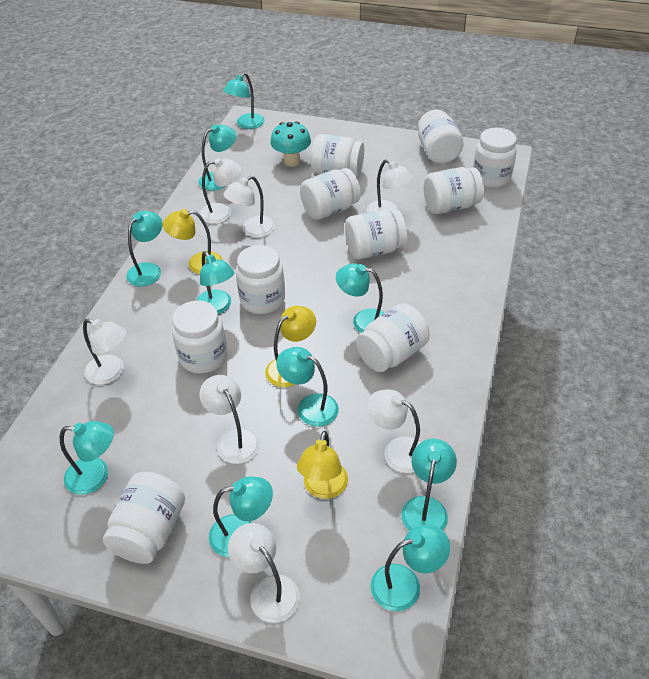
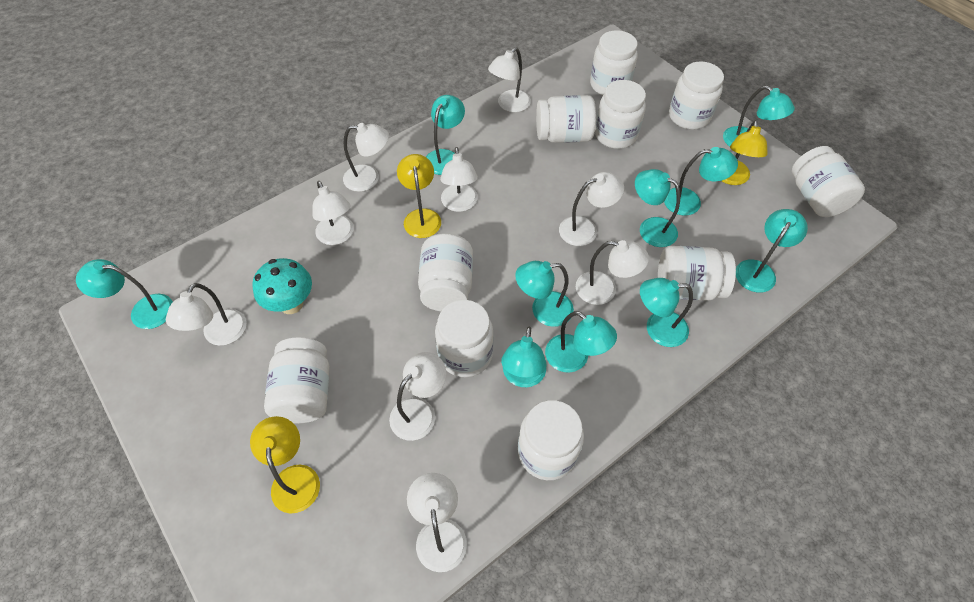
white lamp: [83,318,127,385] [199,158,241,224] [199,375,260,464] [224,176,275,238] [228,523,300,623] [367,159,413,212] [368,389,421,473] = 7 -> [166,283,246,346] [312,181,354,245] [343,123,389,192] [389,352,446,441] [407,473,467,572] [440,147,478,212] [488,48,531,112] [559,172,624,246] [576,240,649,305] = 9

